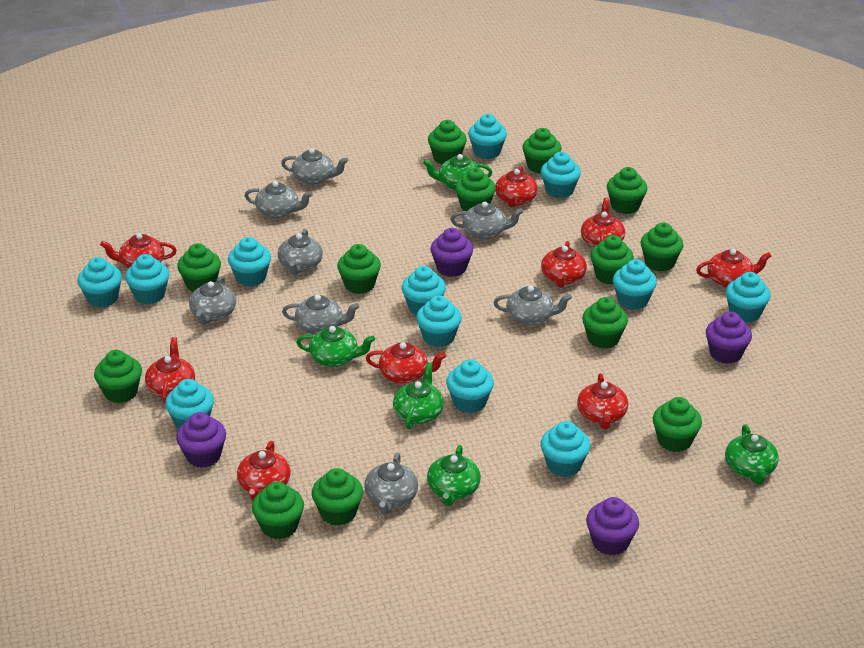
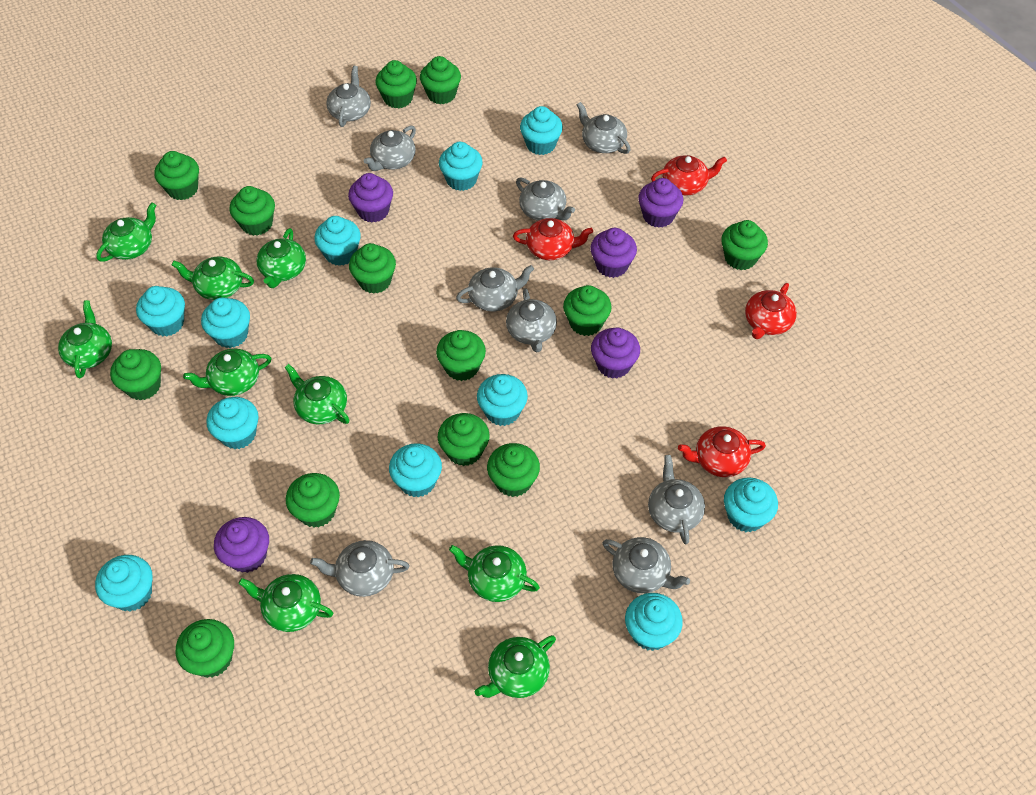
green teapot: [296,326,375,367] [393,362,444,429] [423,154,492,190] [427,445,481,506] [725,425,779,485] = 5 -> [58,300,112,378] [96,203,156,262] [172,257,254,300] [183,349,272,396] [238,574,333,632] [256,228,306,288] [285,364,349,425] [449,545,540,602] [475,635,556,698] = 9
grey teapot: [189,276,236,325] [244,181,313,218] [278,229,323,275] [281,148,348,185] [282,295,360,334] [364,453,418,514] [450,202,523,239] [494,286,572,325] = 8 -> [310,540,410,597] [326,66,371,127] [364,126,416,171] [456,265,534,312] [506,288,557,352] [516,178,575,221] [577,102,631,154] [602,537,690,593] [648,455,705,544] = 9
purple cupcake: [176,412,226,468] [430,228,473,277] [586,497,639,555] [706,312,752,364] = 4 -> [214,517,269,573] [348,173,393,223] [590,228,637,278] [591,328,640,379] [638,178,683,228] = 5
red teapot: [100,233,177,269] [145,337,195,403] [237,441,291,500] [366,342,446,384] [495,166,538,208] [541,241,587,288] [577,373,628,429] [581,198,625,247] [696,249,771,287] = 9 -> [513,218,593,260] [651,155,727,195] [678,426,766,477] [745,283,797,339] = 4
turquoise cupcake: [77,257,122,308] [125,254,169,304] [165,379,214,429] [228,237,271,287] [402,266,446,315] [416,295,462,347] [446,359,494,413] [468,114,507,159] [541,152,581,198] [541,421,591,477] [613,259,657,310] [726,272,771,323] = 12 -> [95,555,153,611] [136,286,185,336] [201,297,250,348] [206,397,258,449] [314,216,361,266] [389,443,442,497] [439,142,483,191] [477,374,528,426] [520,106,563,155] [625,593,683,651] [724,477,778,532] = 11

